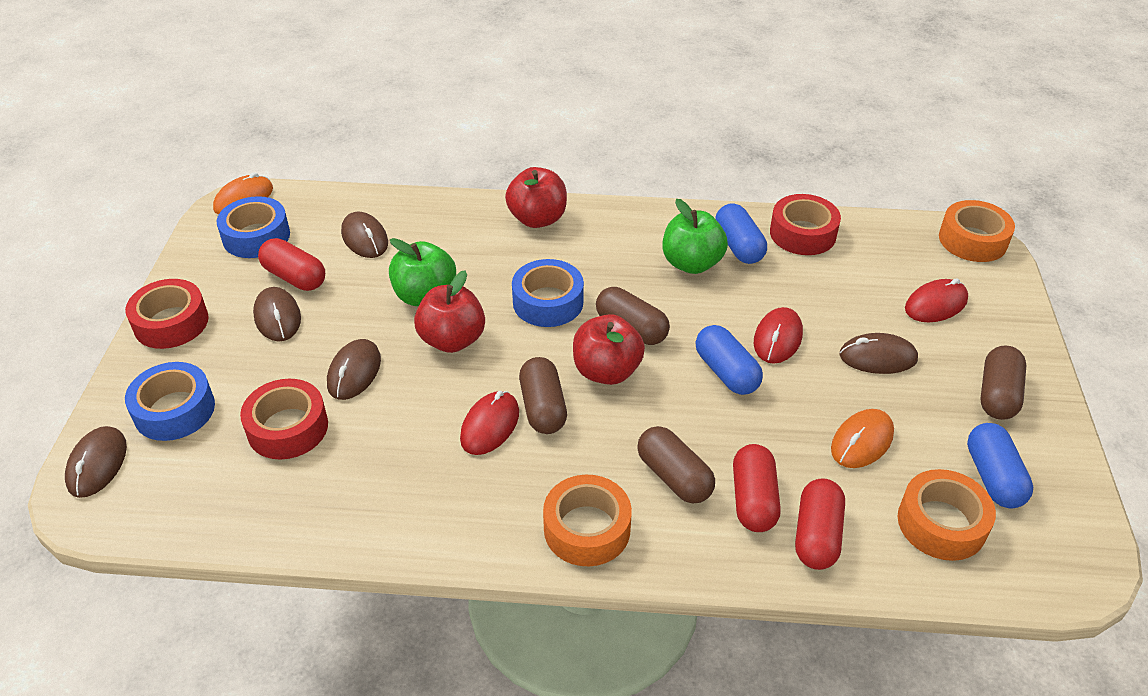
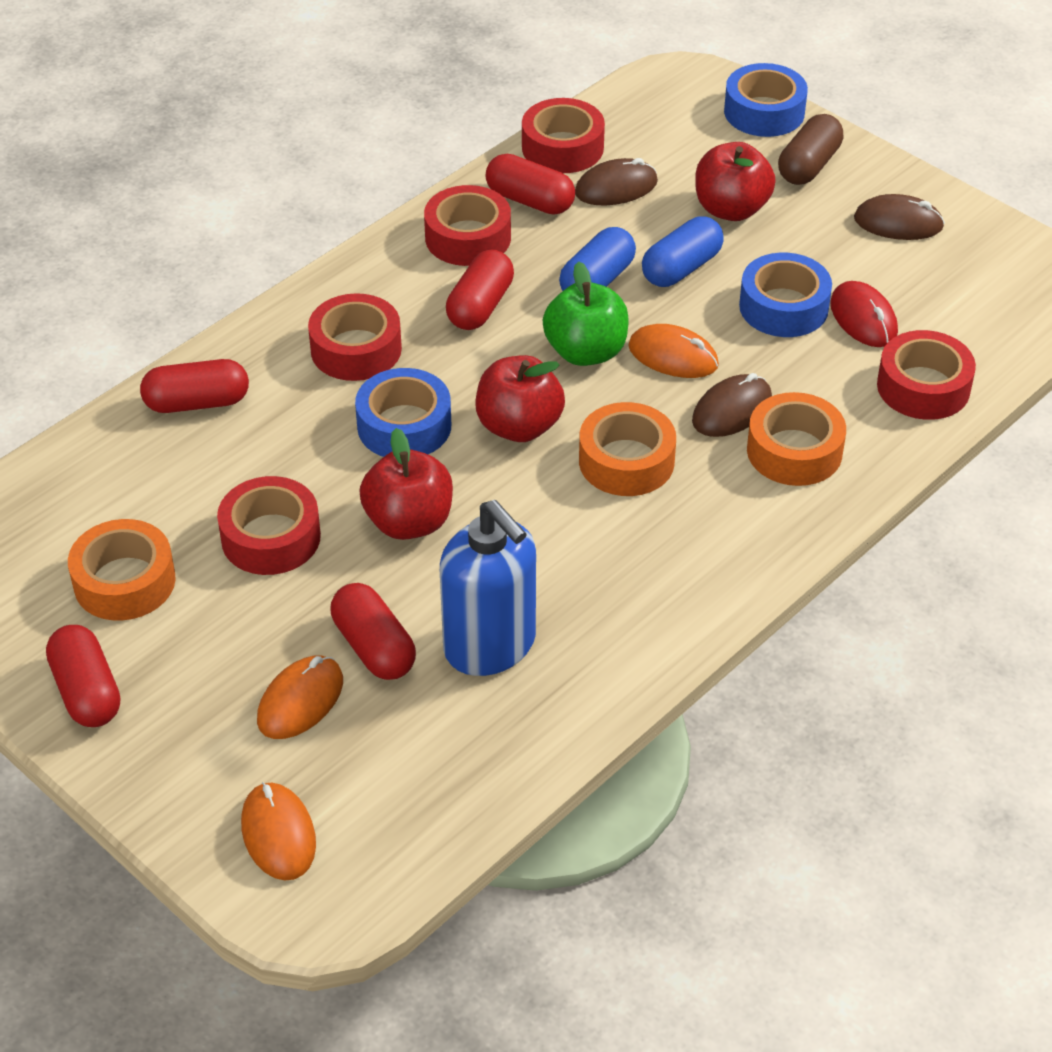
blue capsule: [696,325,763,395] [715,203,767,264] [967,423,1033,508] = 3 -> [559,227,636,291] [642,216,724,287] = 2
blue soap dispenser: none = 0 -> [440,500,536,676] = 1
brown capsule: [519,357,567,434] [596,287,670,345] [637,426,715,503] [980,345,1026,420] = 4 -> [778,114,843,185] = 1
brown mouse: [65,426,127,498] [253,287,301,342] [327,339,381,400] [341,212,388,258] [839,333,918,374] = 5 -> [575,158,658,206] [692,373,772,437] [854,194,945,240] = 3
green apple: [389,238,456,306] [663,199,728,274] = 2 -> [543,261,629,366] = 1
orange mouse: [213,172,273,214] [831,409,894,468] = 2 -> [241,782,316,881] [257,656,343,739] [628,324,719,378] = 3
red capsule: [258,238,325,291] [733,444,781,532] [795,478,845,570] = 3 -> [46,625,120,727] [140,359,249,413] [331,583,416,680] [446,249,514,330] [485,154,575,215] = 5
red mouse: [460,391,519,455] [754,307,803,364] [905,278,968,322] = 3 -> [830,281,898,347] = 1
red tape: [125,279,209,349] [240,379,328,459] [770,194,841,255] = 3 -> [217,476,321,575] [308,293,402,381] [424,185,511,266] [522,98,605,173] [877,330,976,420] = 5

